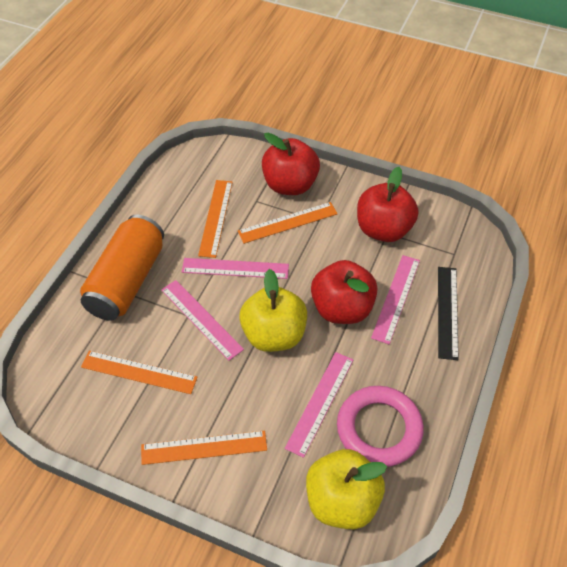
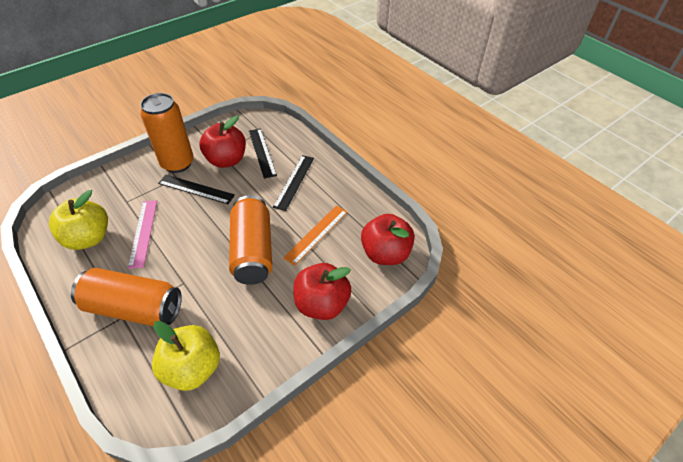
black ruler: [438,267,459,360] = 1 -> [158,175,235,204] [249,128,277,179] [273,155,314,211] = 3
orange can: [80,215,164,321] = 1 -> [71,268,182,326] [140,93,194,173] [229,195,272,285] = 3
orange ruler: [81,351,198,394] [141,431,267,465] [198,180,233,258] [238,202,338,244] = 4 -> [283,205,348,266] = 1
pink ring: [337,386,424,467] = 1 -> none = 0
pink ruler: [161,280,244,361] [182,258,289,279] [285,352,353,458] [371,255,420,344] = 4 -> [128,200,157,269] = 1

